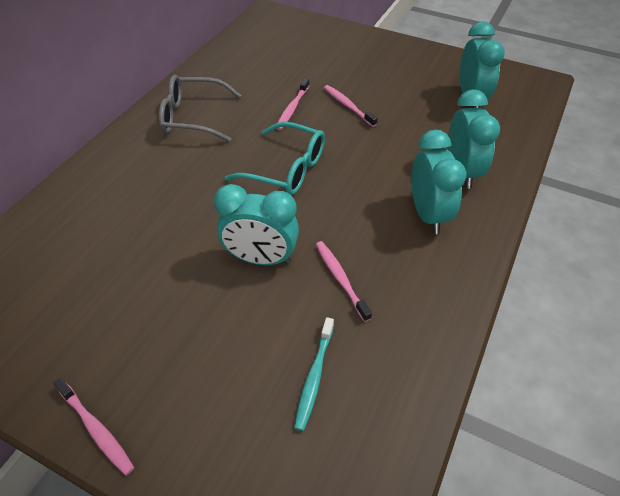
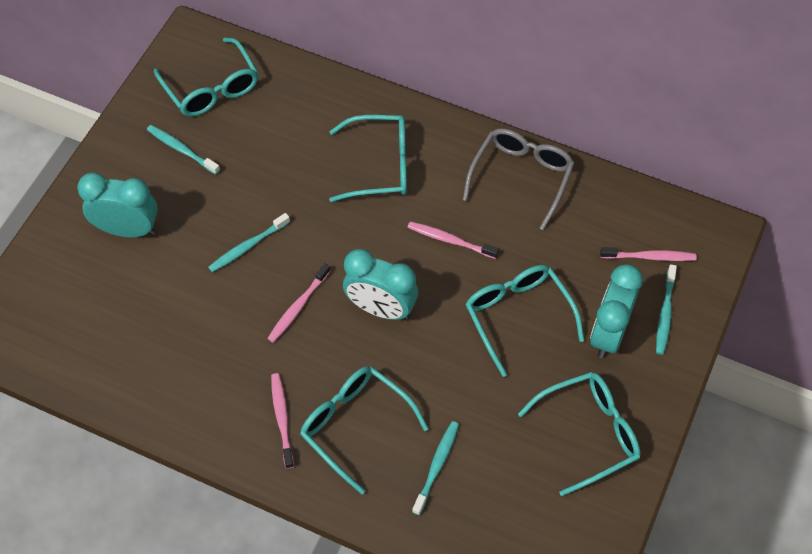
turquoise clock: [214,184,299,265] [412,130,466,234] [448,89,500,189] [460,21,505,108] = 4 -> [77,173,158,238] [343,249,418,320] [590,264,643,358] = 3
turquoise glasses: [225,122,325,195] = 1 -> [154,37,258,117] [300,366,429,494] [329,115,407,202] [465,265,584,377] [518,372,641,496] = 5
turquoise toothbrush: [294,317,334,431] = 1 -> [147,125,220,174] [208,213,290,272] [412,421,459,515] [656,264,677,355] = 4

